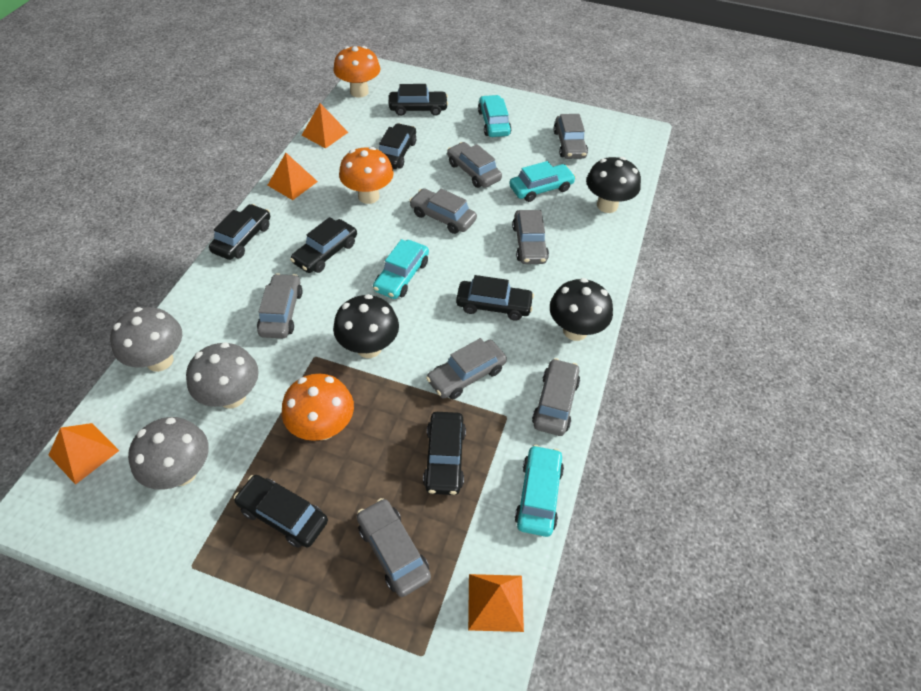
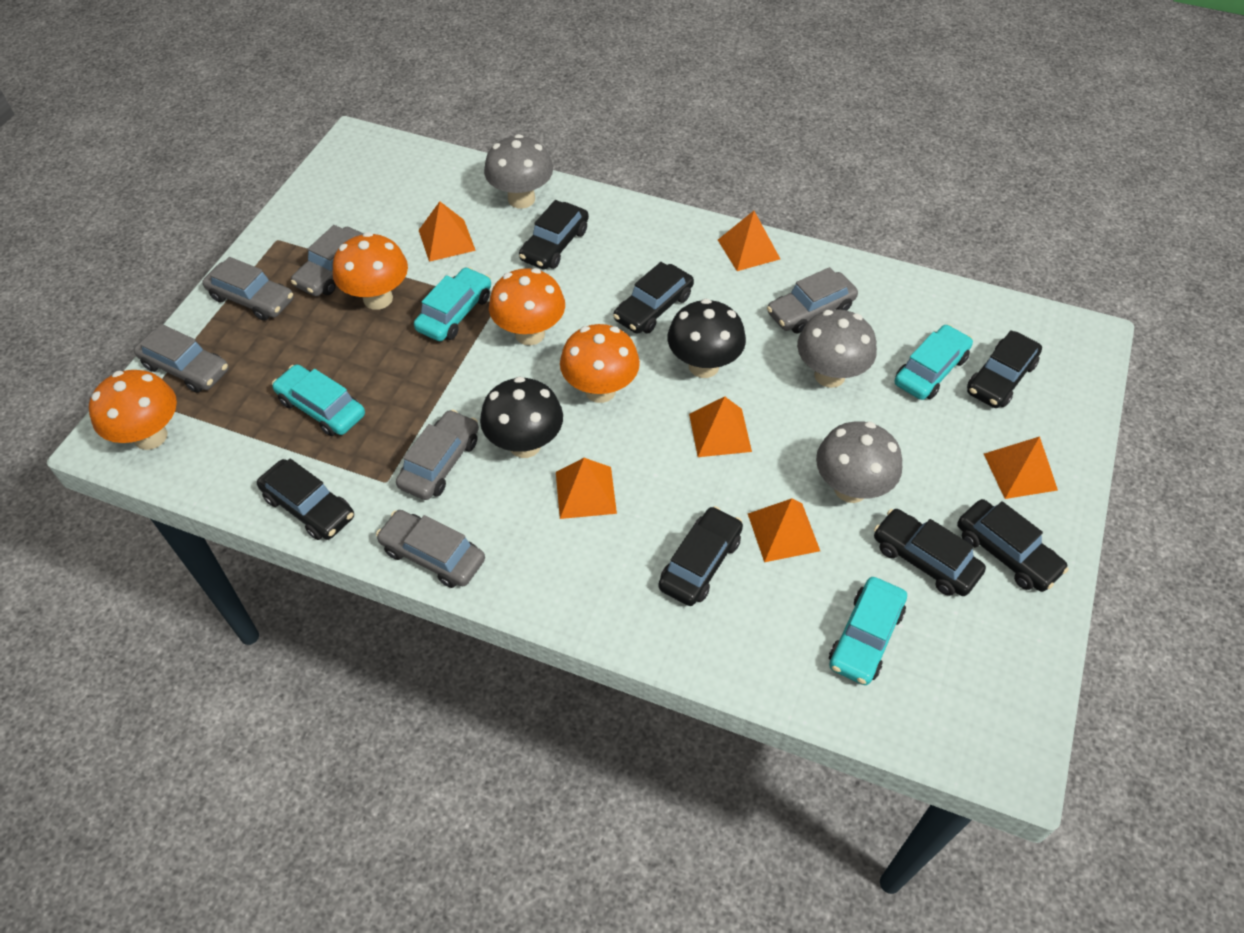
black mushroom: [333,294,399,358] [550,278,613,341] [586,157,641,213] = 3 -> [480,376,563,458] [668,299,746,378] = 2
grey car: [257,273,303,338] [357,498,431,597] [409,188,477,234] [426,338,507,399] [447,142,502,188] [512,210,549,264] [532,358,580,436] [553,114,588,159] = 8 -> [134,324,229,393] [202,257,293,321] [291,225,364,296] [376,510,485,588] [396,409,479,500] [767,267,858,333] = 6
orange mushroom: [282,374,354,441] [334,46,380,97] [339,147,394,204] = 3 -> [89,370,177,450] [333,232,408,310] [489,268,565,345] [560,324,640,403] = 4
orange pyramid: [49,423,119,485] [267,153,318,200] [302,103,348,148] [468,574,524,632] = 4 -> [419,201,476,262] [556,458,617,519] [689,396,752,457] [718,211,780,271] [748,498,820,562] [984,436,1058,499] = 6

